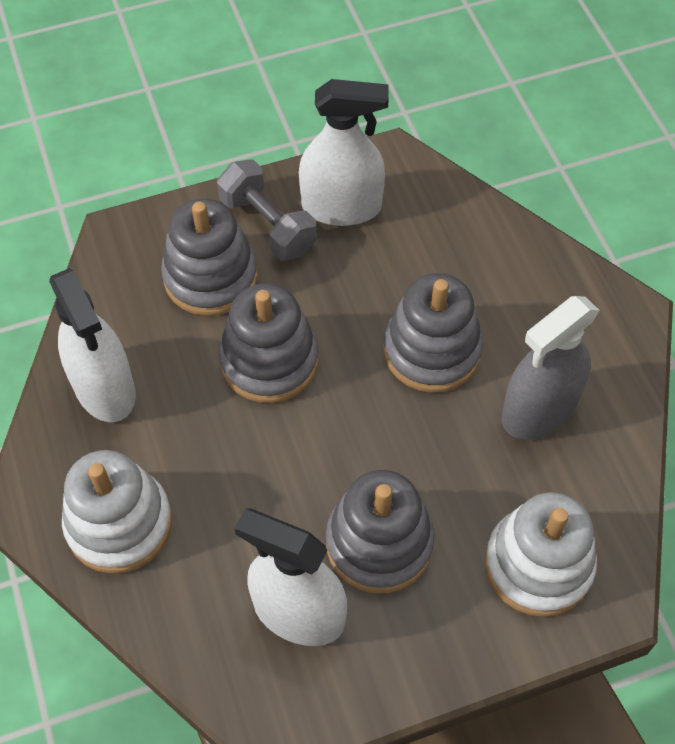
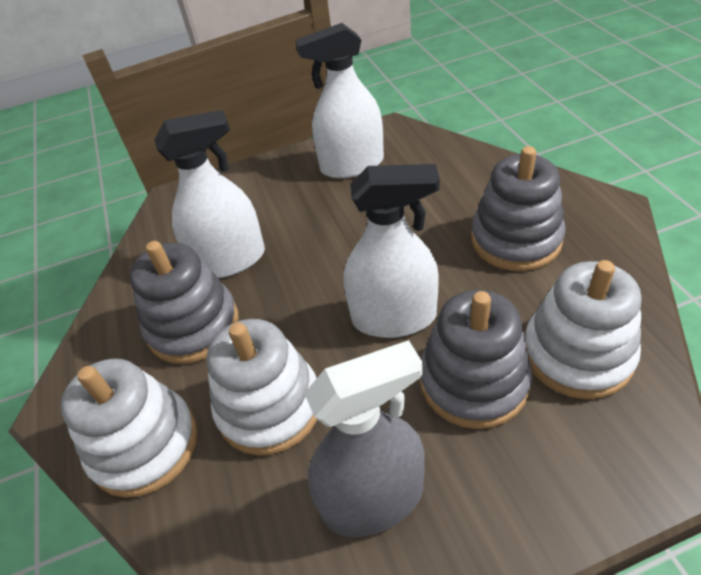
grey dumbbell: [217,159,317,261] = 1 -> none = 0
grey stacking toy: [161,198,258,316] [219,283,319,403] [326,470,435,593] [383,273,483,393] = 4 -> [129,241,238,364] [420,290,532,429] [471,146,565,271] = 3
white stacking toy: [62,450,172,574] [485,492,597,617] = 2 -> [61,359,197,498] [207,319,317,456] [525,260,641,399] = 3

